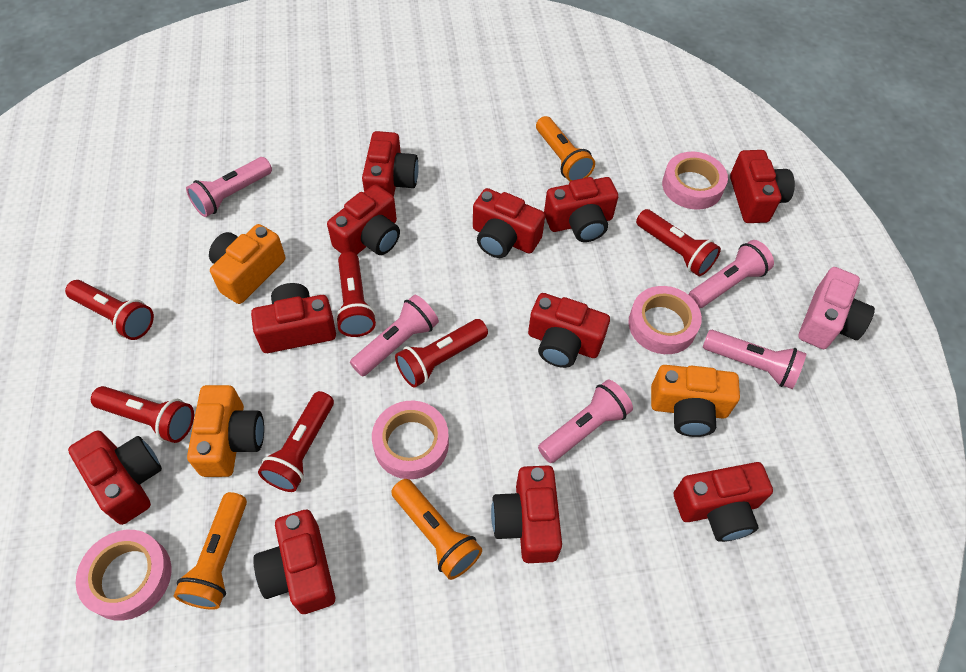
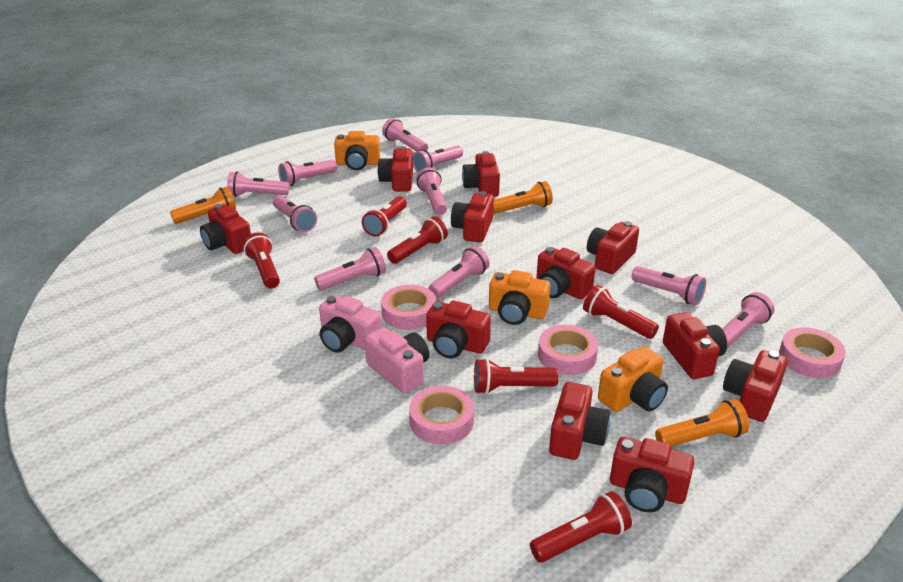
pink camera: [798,267,875,349] = 1 -> [319,295,381,352] [365,327,429,393] = 2
pink flashlight: [186,157,272,217] [350,295,439,376] [538,380,633,463] [689,240,774,308] [703,330,806,389] = 5 -> [227,171,289,197] [273,195,317,232] [278,160,337,186] [314,247,386,291] [382,118,428,151] [413,146,463,173] [416,167,447,215] [428,246,489,298] [632,266,706,305] [722,292,774,348] = 10

